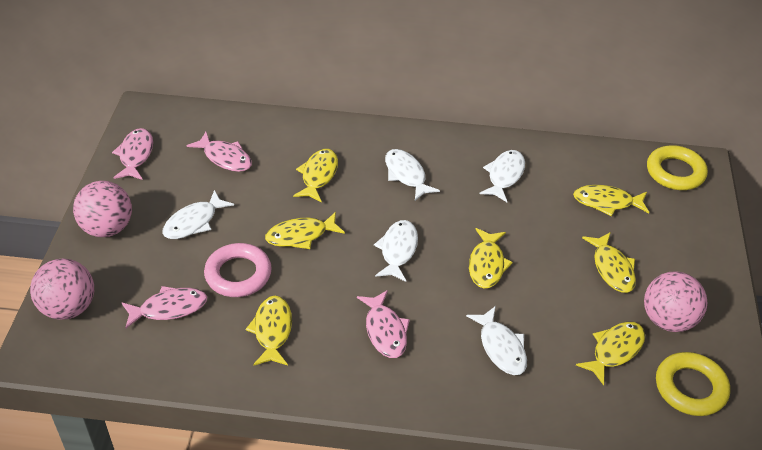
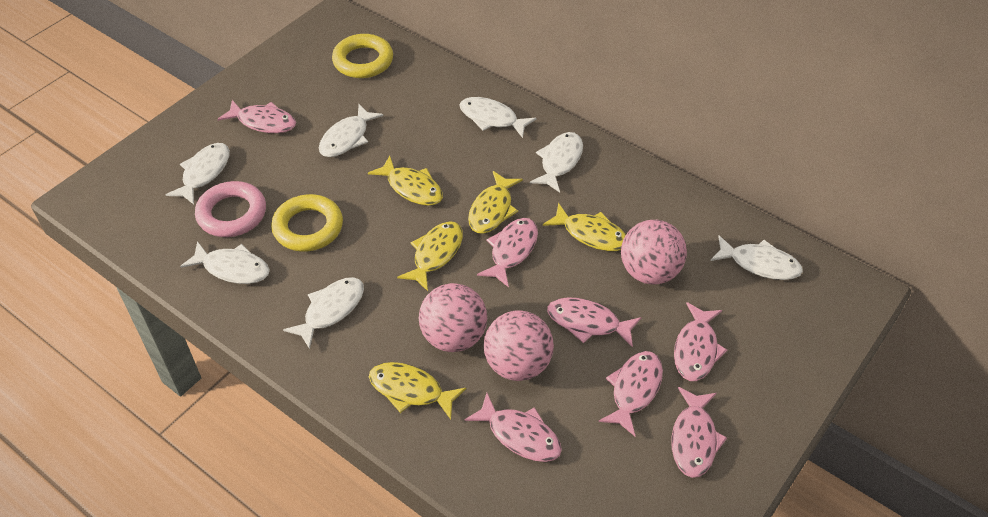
pink fish: [112,128,153,180] [121,286,207,329] [187,132,252,172] [357,290,410,358] = 4 -> [218,100,296,133] [464,393,562,462] [477,218,538,287] [547,297,642,347] [599,351,663,436] [671,387,727,478] [674,302,727,381] = 7
white fish: [162,190,234,239] [374,220,418,282] [385,149,440,201] [466,306,527,375] [479,150,525,202] = 5 -> [165,143,230,205] [180,241,270,284] [283,277,364,349] [319,104,384,157] [459,97,537,138] [530,132,583,193] [710,235,803,280] = 7
yellow fish: [246,296,292,366] [265,212,345,249] [293,149,338,203] [469,228,513,289] [573,185,649,216] [576,322,645,385] [582,232,636,293] = 7 -> [368,156,443,206] [369,362,466,419] [397,221,463,291] [468,171,523,234] [543,203,626,251] = 5

